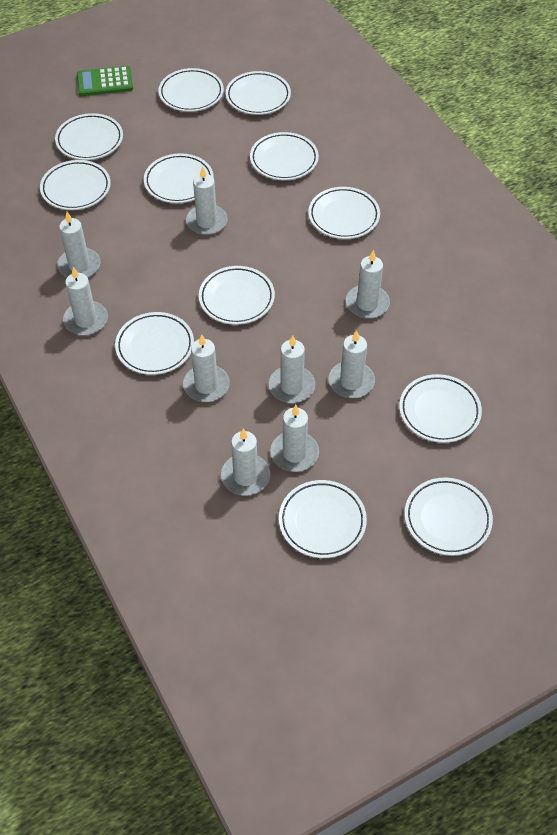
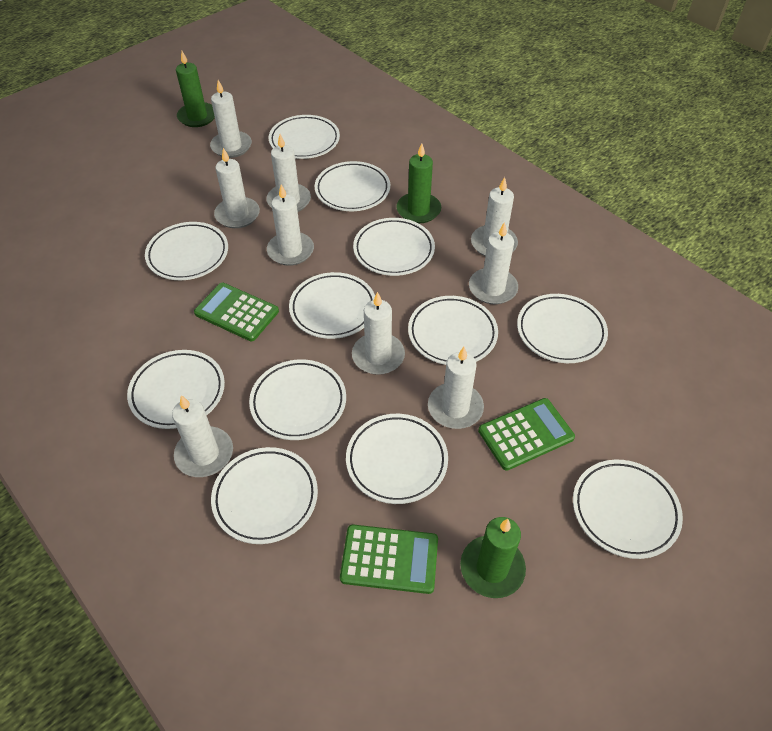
green calculator: [77,66,133,96] = 1 -> [194,283,279,341] [340,525,438,594] [478,398,575,471] = 3
green candle: none = 0 -> [176,51,215,127] [396,143,441,223] [460,517,526,598] = 3

